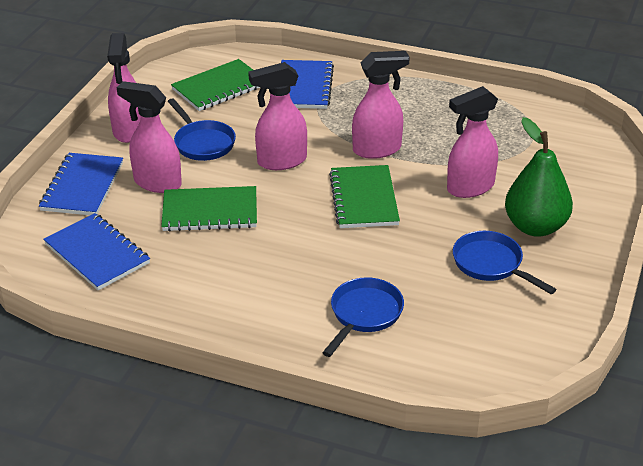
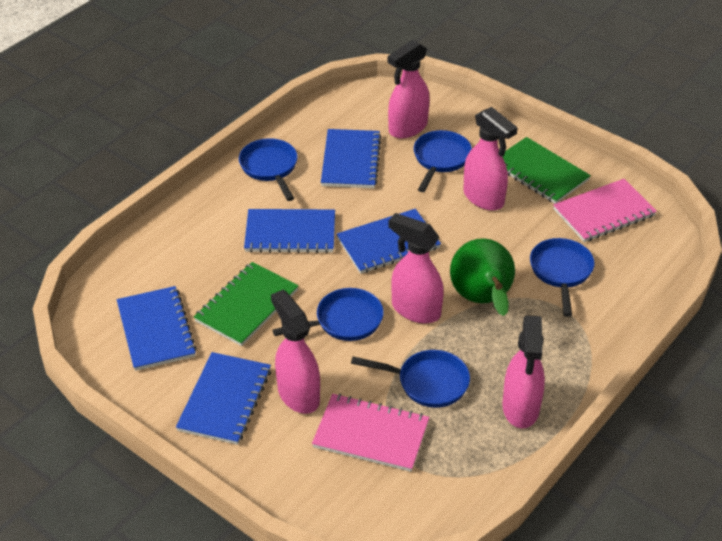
blue notebook: [39,153,123,215] [43,213,150,291] [281,60,334,109] = 3 -> [117,286,197,371] [176,352,271,445] [244,209,335,253] [321,129,381,188] [336,209,441,274] = 5
blue pan: [168,98,236,161] [322,277,404,357] [453,231,557,294] = 3 -> [239,138,298,201] [272,288,384,341] [351,350,470,408] [414,130,472,192] [530,238,594,317] = 5
green notebook: [161,186,257,232] [171,59,260,111] [329,165,400,228] = 3 -> [194,262,299,346] [502,137,591,204] = 2
pink notebook: none = 0 -> [312,394,429,472] [553,179,657,242] = 2

